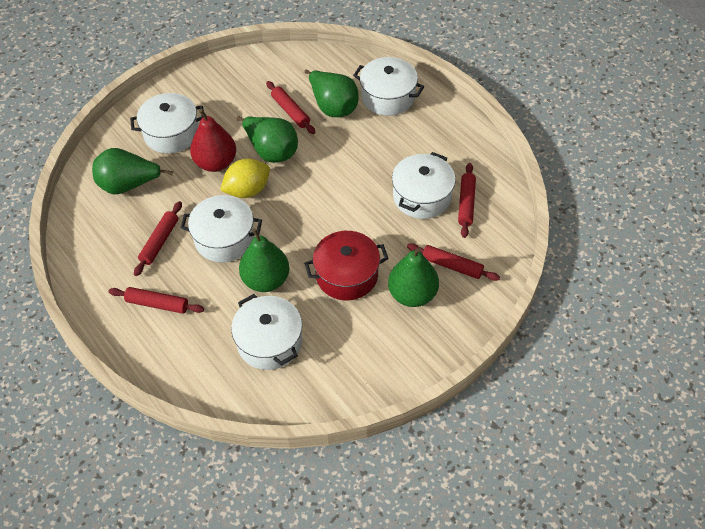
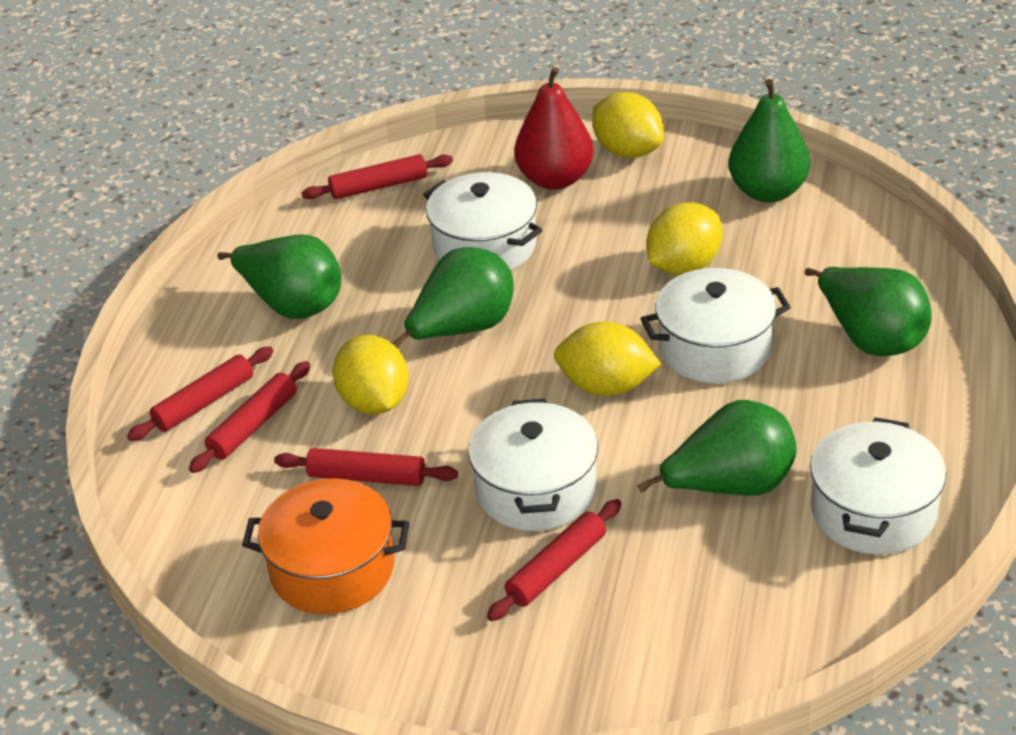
orange pot: none = 0 -> [242,478,410,614] = 1
red pot: [304,231,389,300] = 1 -> none = 0
white pot: [130,93,204,153] [180,195,262,262] [231,294,302,370] [353,57,424,116] [392,152,456,219] = 5 -> [423,172,542,271] [468,399,598,531] [641,268,791,383] [810,417,946,554] = 4
yellow lemon: [220,158,270,198] = 1 -> [332,335,409,414] [554,322,661,396] [592,92,664,158] [647,202,722,275] = 4

